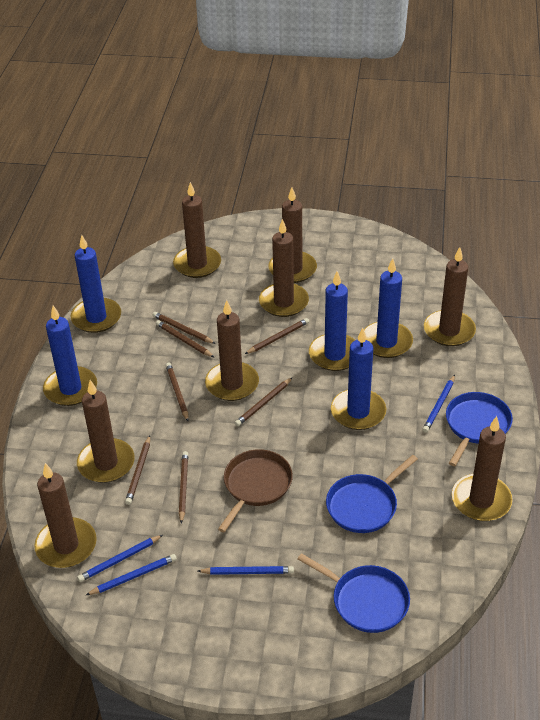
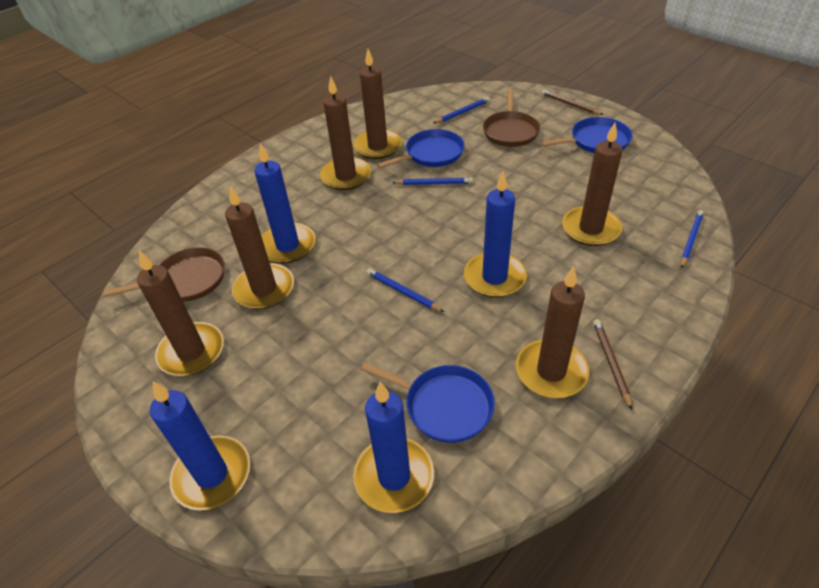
blue candle: [43,306,97,406] [70,235,121,333] [309,271,355,371] [331,328,386,430] [364,258,413,358] = 5 -> [150,381,250,510] [254,143,316,263] [353,382,434,513] [464,172,527,298] = 4
brown candle: [34,463,97,568] [77,380,135,483] [173,182,221,278] [205,300,259,401] [259,219,309,317] [269,187,317,283] [424,247,476,346] [452,416,513,521] = 8 -> [137,250,224,376] [225,186,294,309] [320,76,371,190] [353,49,402,159] [516,266,589,398] [562,123,623,246] = 6
brown pan: [218,449,293,532] = 1 -> [104,247,225,302] [483,89,540,147] = 2
brown pencil: [125,435,150,505] [152,312,216,344] [156,320,214,357] [166,363,189,421] [179,451,188,524] [235,377,293,426] [245,318,309,354] = 7 -> [541,90,603,115] [593,319,632,410] = 2

